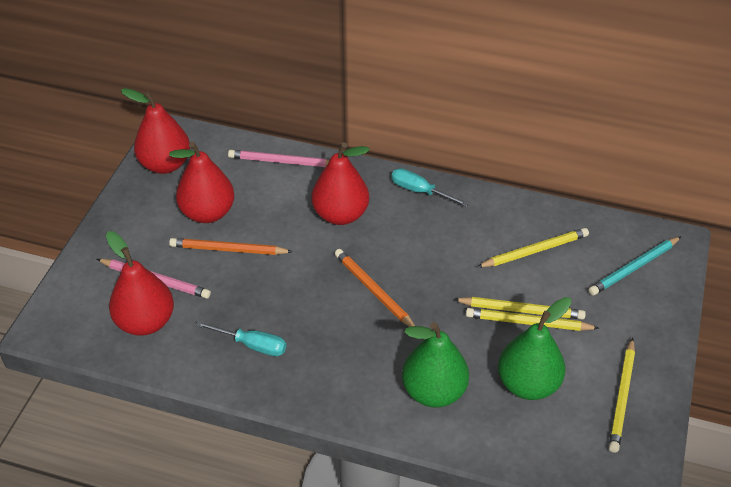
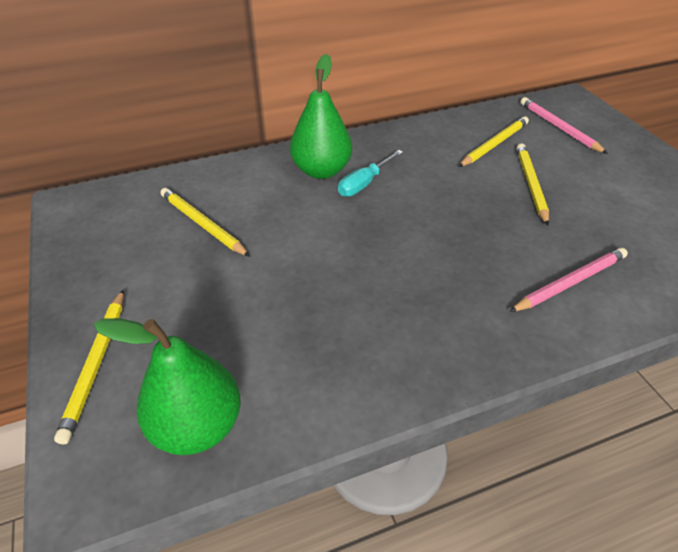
orange pencil: [169,238,293,255] [335,249,415,327] = 2 -> none = 0
red pear: [106,231,174,336] [121,88,190,174] [169,142,235,223] [311,142,369,225] = 4 -> none = 0
turquoise pencil: [588,236,682,295] = 1 -> none = 0
turquoise screwdriver: [195,321,286,356] [391,168,469,207] = 2 -> [338,150,403,197] = 1

